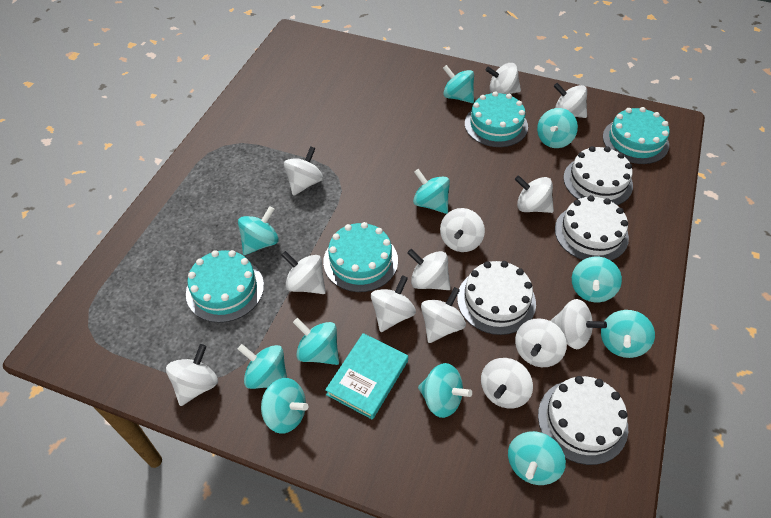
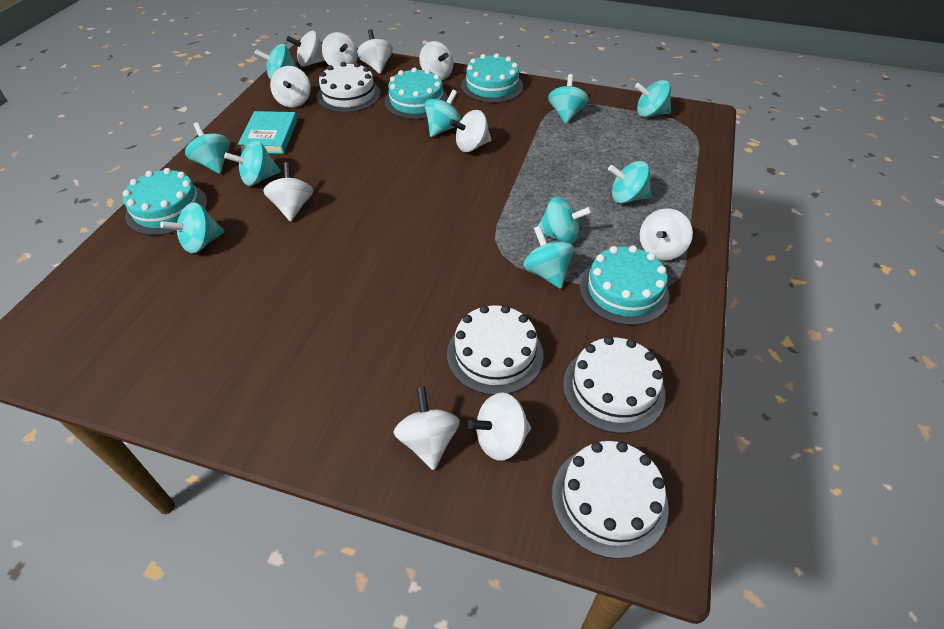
turquoise spinning top: [238,206,279,255] [238,344,287,389] [261,378,309,434] [293,318,339,365] [413,169,450,214] [418,363,472,418] [443,65,474,103] [508,431,566,485] [537,108,578,148] [572,257,622,302] [601,310,655,358] = 11 -> [160,202,224,253] [185,122,230,174] [224,141,281,186] [255,44,298,80] [425,90,461,137] [524,226,574,289] [538,197,592,244] [548,74,589,124] [608,161,652,204] [635,80,671,117] = 10
white spinning top: [166,344,218,406] [281,251,326,294] [284,146,323,196] [371,275,416,332] [407,249,451,290] [421,287,466,343] [440,208,485,252] [481,358,533,409] [486,63,521,94] [515,175,554,213] [515,318,567,367] [550,299,607,349] [554,83,587,118] = 13 -> [263,162,313,221] [270,66,311,107] [286,31,325,67] [322,32,358,66] [357,29,393,74] [393,386,460,470] [419,41,453,80] [450,110,492,152] [467,392,531,461] [639,208,693,260] = 10

